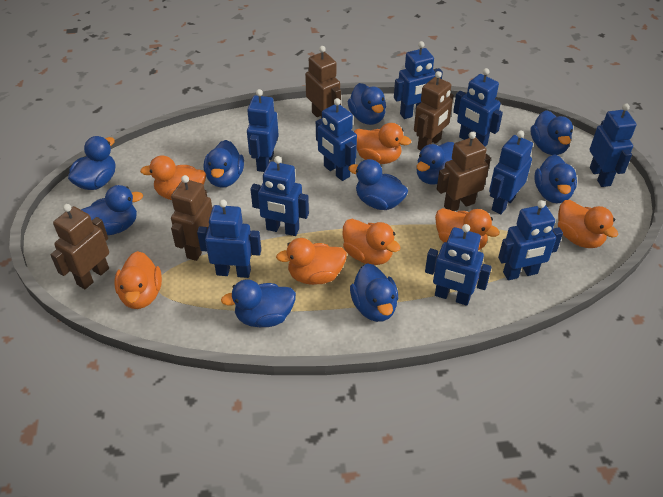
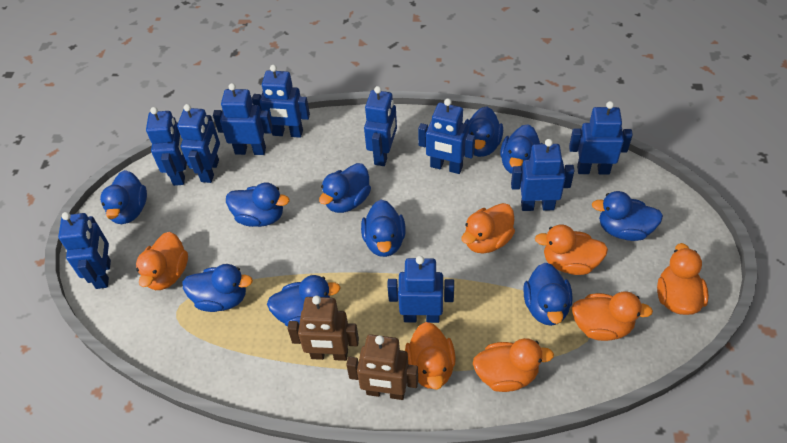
brown robot: [50,204,109,289] [171,175,212,261] [305,46,341,119] [414,71,454,151] [437,132,491,211] = 5 -> [288,296,359,361] [346,334,418,400] = 2

